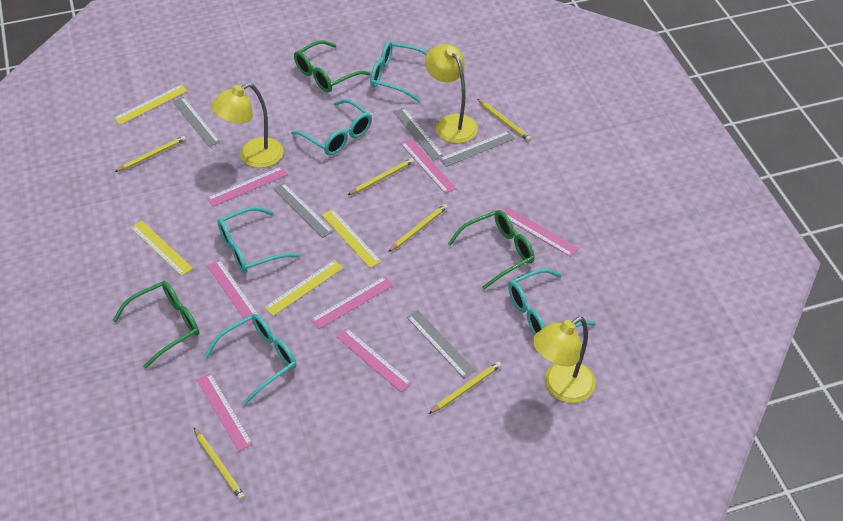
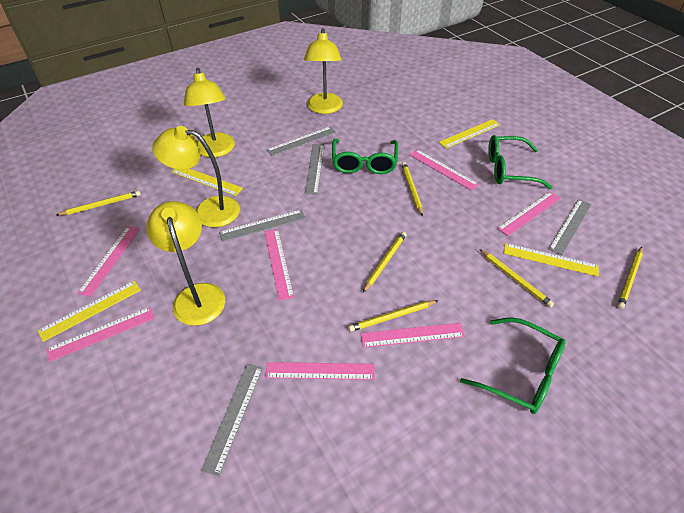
turquoise glasses: [204,314,296,405] [217,207,300,273] [291,99,372,156] [370,41,427,102] [508,269,596,335] = 5 -> none = 0
yellow lamp: [211,83,283,168] [425,44,478,143] [533,317,596,403] = 3 -> [146,201,225,326] [152,126,240,227] [184,68,235,157] [304,28,343,114] = 4

